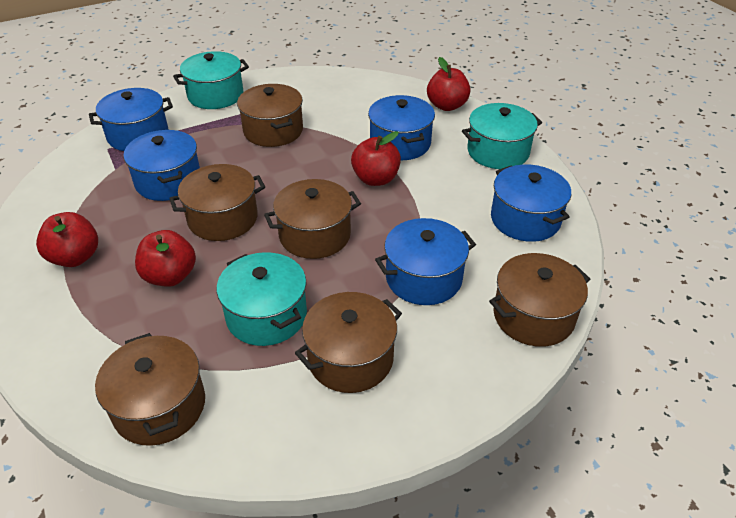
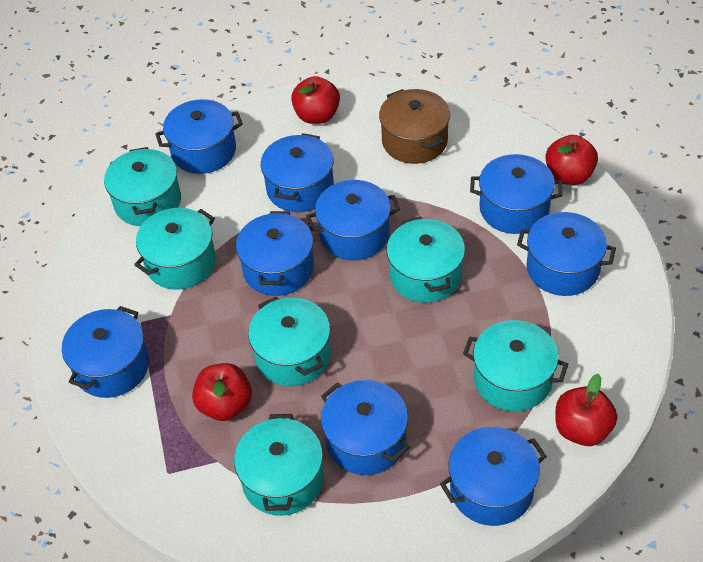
blue pot: [89,88,173,151] [124,130,200,201] [368,95,435,160] [375,218,476,305] [491,165,571,242] = 5 -> [62,306,149,398] [155,99,243,174] [236,211,314,296] [261,133,334,212] [306,180,400,260] [321,380,410,475] [440,427,547,526] [470,154,563,234] [517,212,616,296] = 9
brown pot: [95,333,205,446] [169,164,265,241] [237,84,303,147] [264,179,361,259] [295,292,402,393] [489,253,590,347] = 6 -> [379,89,450,164] = 1
turquoise pot: [173,51,249,109] [217,252,307,346] [462,103,542,169] = 3 -> [104,147,181,226] [134,208,216,289] [234,414,324,516] [248,296,331,386] [387,216,465,303] [463,320,568,412] = 6

